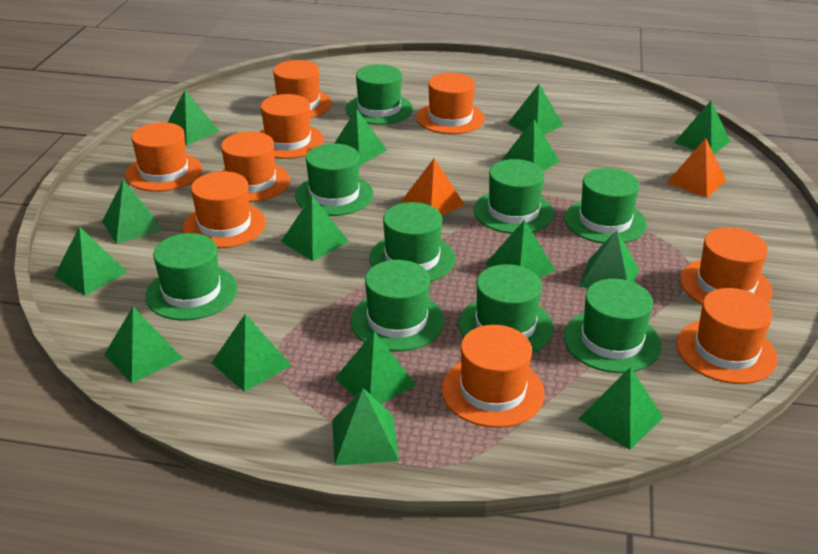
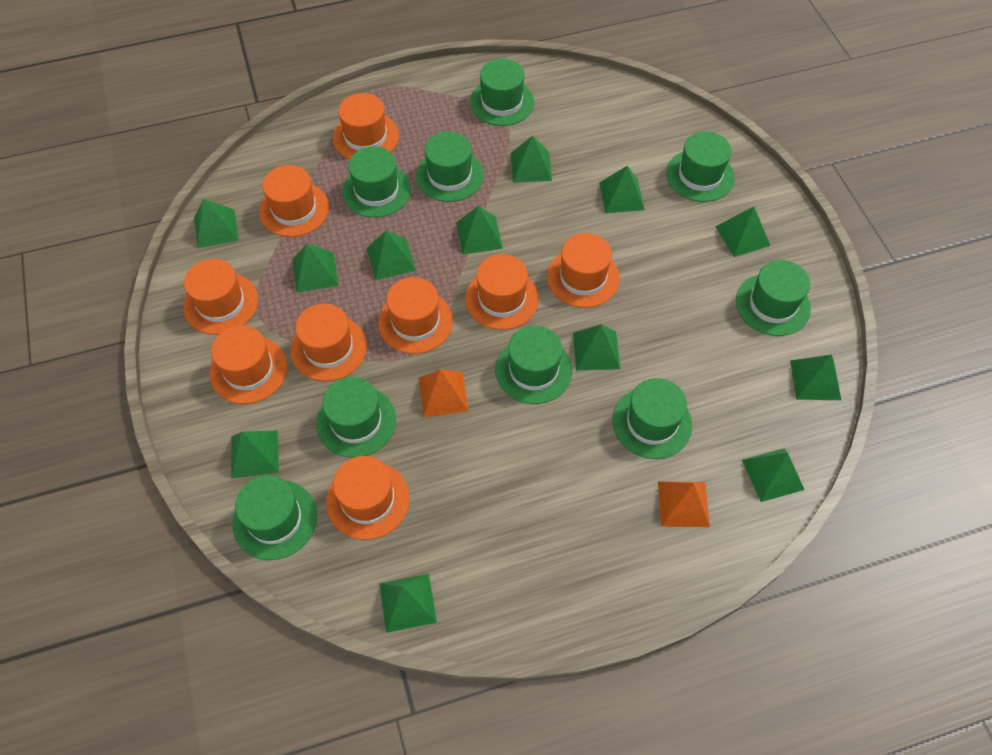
green pyramid: [54,226,127,296] [102,180,163,244] [104,307,183,384] [167,90,219,145] [212,314,291,392] [281,196,349,261] [332,388,399,466] [334,109,387,166] [335,331,416,404] [485,220,556,278] [501,119,560,171] [507,84,563,134] [578,367,663,450] [579,230,639,288] [674,101,731,154] = 15 -> [194,199,239,248] [231,431,279,479] [292,244,338,293] [367,230,416,280] [379,574,437,633] [456,206,503,255] [511,136,552,182] [573,324,620,370] [599,166,645,213] [715,207,770,257] [742,448,804,502] [790,355,841,400] = 12

